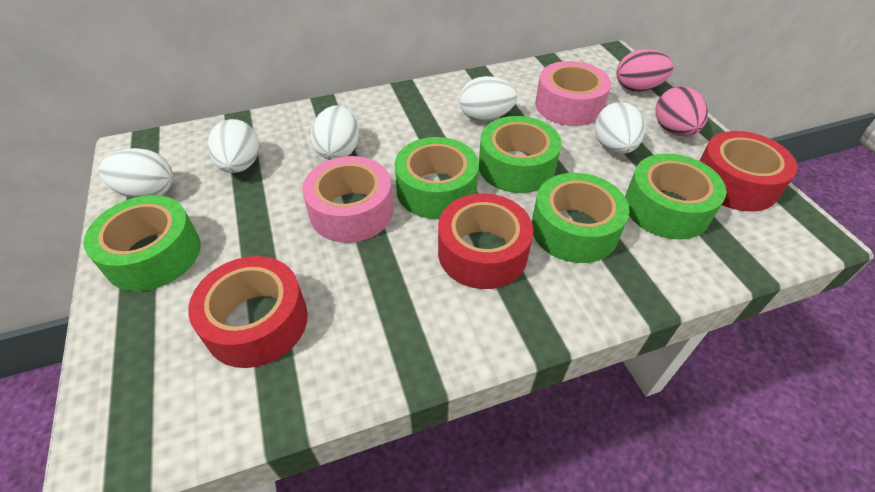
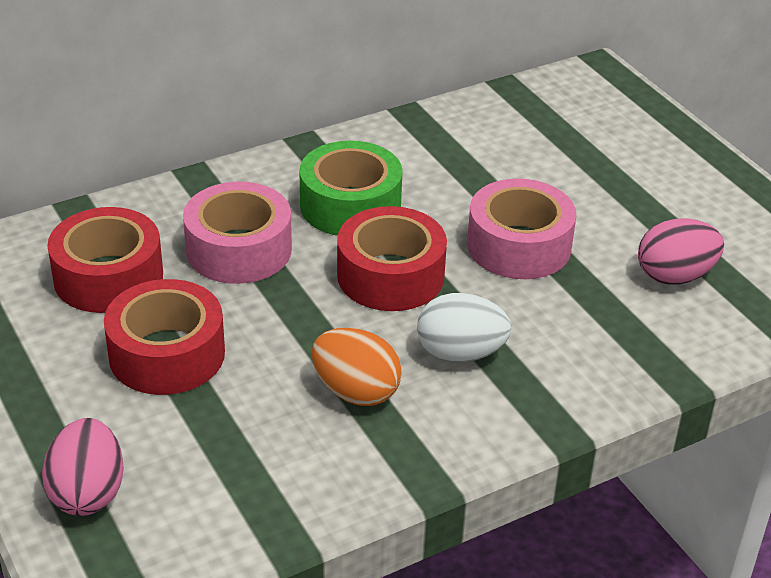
green tape: [83,195,201,291] [395,137,479,219] [479,116,562,193] [532,173,629,263] [625,153,726,240] = 5 -> [300,141,403,236] = 1
orange egg: none = 0 -> [312,328,402,406] = 1
white egg: [99,148,173,198] [208,119,259,173] [311,105,359,160] [459,76,517,122] [595,102,645,154] = 5 -> [417,293,512,363] = 1

